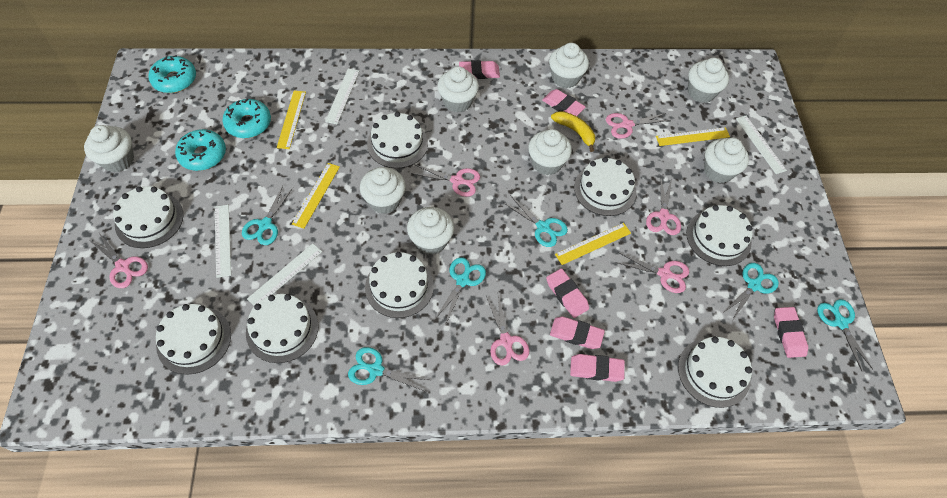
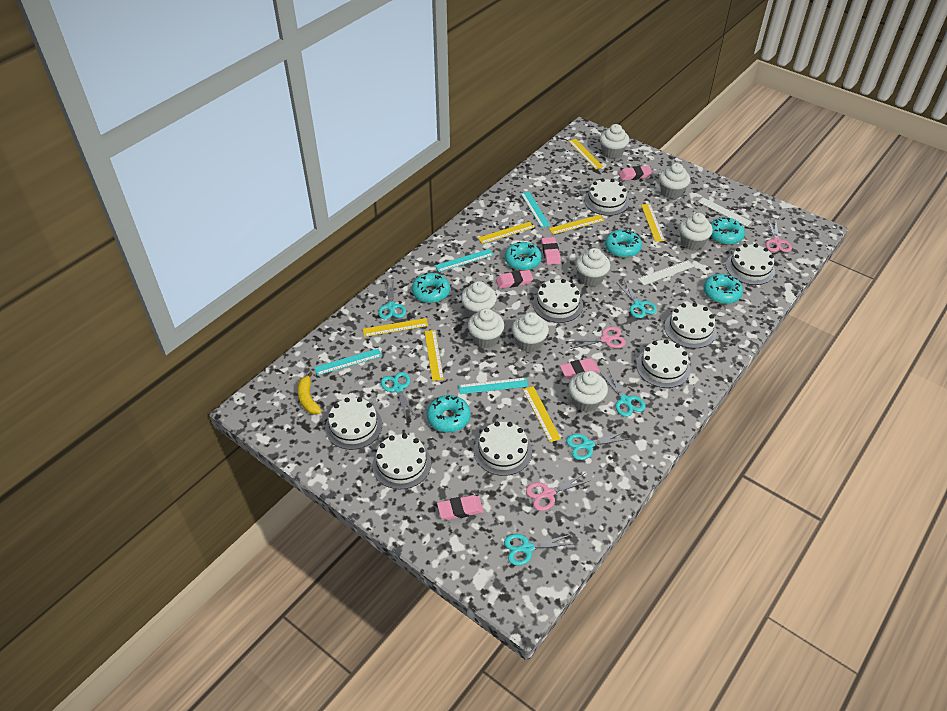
pink eraser: [459,60,500,79] [542,89,585,116] [546,268,589,318] [550,317,605,349] [570,354,625,382] [774,307,808,358] = 6 -> [437,495,484,520] [496,270,533,289] [541,237,561,265] [560,358,600,379] [619,166,652,181] = 5
pink scissors: [88,233,148,288] [411,164,480,197] [486,295,529,366] [606,113,670,139] [615,252,689,293] [646,179,681,235] = 6 -> [526,473,591,511] [567,327,626,349] [766,220,792,253] = 3
turquoise donut: [148,55,196,93] [175,129,226,171] [222,99,271,138] = 3 -> [412,273,450,303] [427,395,471,433] [505,242,542,271] [605,229,642,258] [703,274,743,304] [710,217,745,245] = 6
turquoise ruler: none = 0 -> [314,348,382,376] [435,249,494,272] [458,377,528,394] [521,192,550,228] = 4
white ruler: [215,205,231,278] [247,243,322,306] [325,69,359,124] [736,116,787,174] = 4 -> [638,260,694,285] [698,198,752,227] = 2
yellow ruler: [277,91,306,149] [292,163,340,229] [555,223,631,265] [656,127,730,146] = 4 -> [363,318,428,337] [424,330,444,381] [478,222,534,244] [523,386,561,442] [549,215,605,234] [569,139,603,169] [641,204,665,242] = 7

